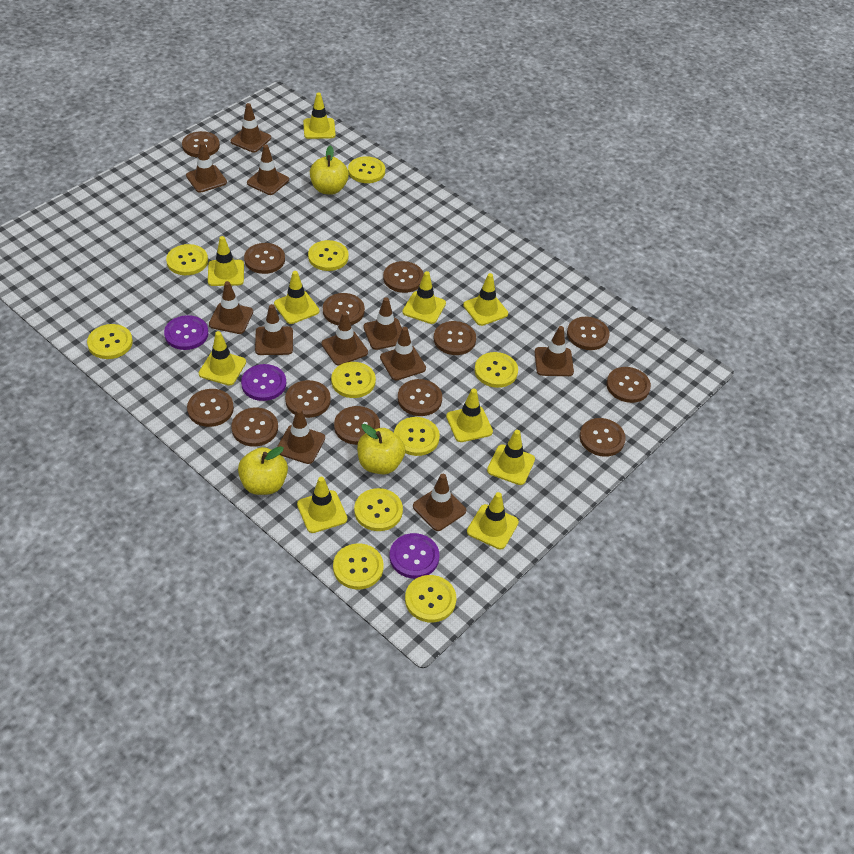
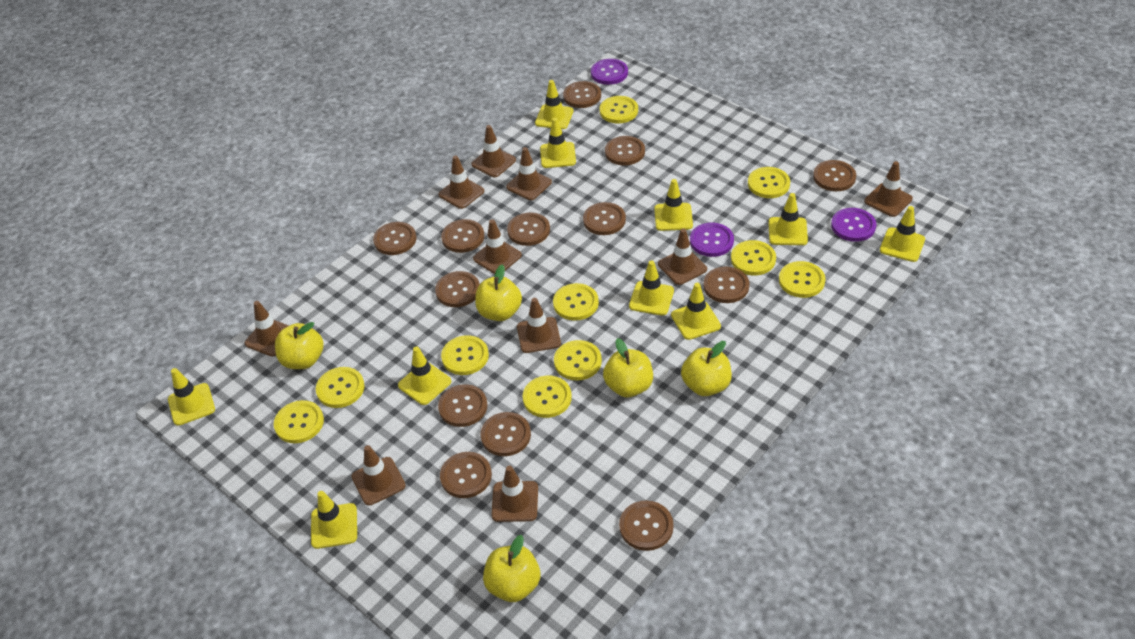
brown traffic cone: [186,142,227,193] [209,281,253,334] [231,103,271,153] [247,145,289,195] [255,304,293,355] [277,408,325,464] [322,312,368,366] [363,297,402,350] [380,327,426,380] [413,474,466,531] [534,326,574,376] = 11 -> [244,301,289,356] [351,445,406,506] [439,155,484,209] [471,125,516,177] [473,219,522,274] [491,466,538,522] [506,147,552,200] [517,298,561,353] [658,229,707,285] [864,161,913,217] = 10
yellow apple: [238,446,288,495] [310,145,349,195] [357,424,405,474] = 3 -> [275,322,324,369] [475,265,522,321] [483,535,540,602] [603,338,653,397] [681,341,732,396] = 5

